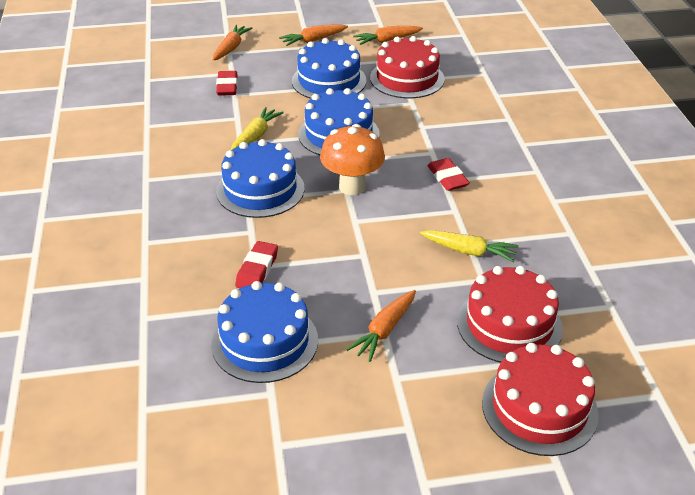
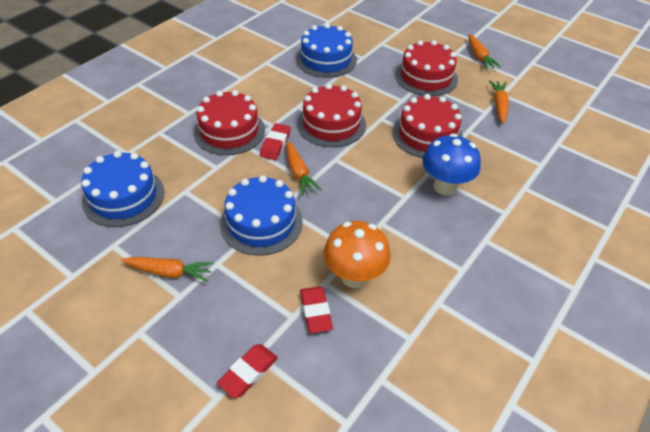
blue cake: [211,281,318,383] [216,139,305,218] [292,38,367,99] [298,88,380,155] = 4 -> [81,151,165,227] [220,175,303,255] [296,23,357,78] = 3
blue mushroom: none = 0 -> [422,133,481,195] = 1
red cake: [370,36,445,98] [457,266,563,363] [482,343,599,456] = 3 -> [194,90,265,155] [297,83,366,147] [392,94,463,158] [395,40,458,96] = 4
yellow carrot: [231,107,284,150] [420,230,518,262] = 2 -> none = 0

